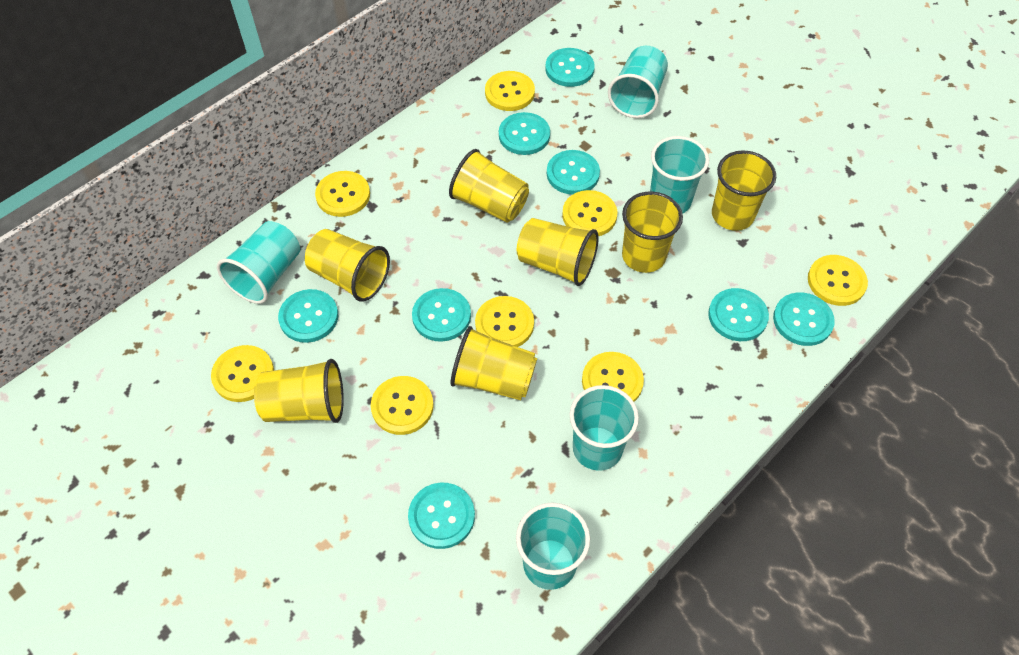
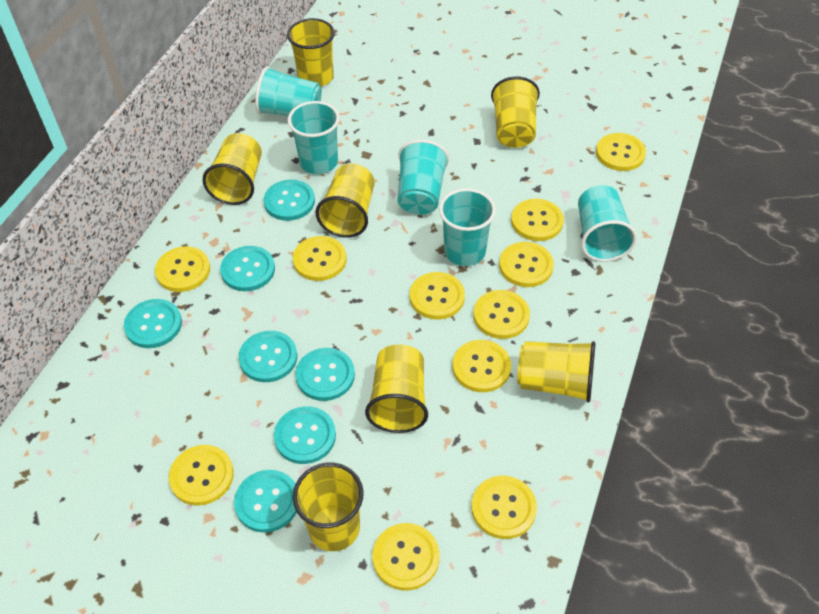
turquoise button: [278,289,338,343] [408,483,475,549] [412,288,471,342] [499,112,550,155] [545,48,595,87] [547,150,600,195] [708,288,769,341] [773,292,835,346] = 8 -> [124,299,182,348] [220,246,275,291] [234,470,297,533] [239,331,297,382] [264,180,315,221] [274,406,336,464] [295,348,355,401] = 7
yellow button: [211,345,274,402] [315,171,370,217] [371,376,434,435] [475,296,534,347] [485,71,535,111] [562,190,617,236] [582,352,644,402] [808,255,868,306] = 8 -> [155,246,210,292] [169,445,234,506] [293,236,347,281] [372,523,440,590] [410,272,465,320] [453,340,511,392] [471,476,537,539] [473,290,530,339] [499,242,554,287] [511,199,564,241] [596,133,646,171] = 11

